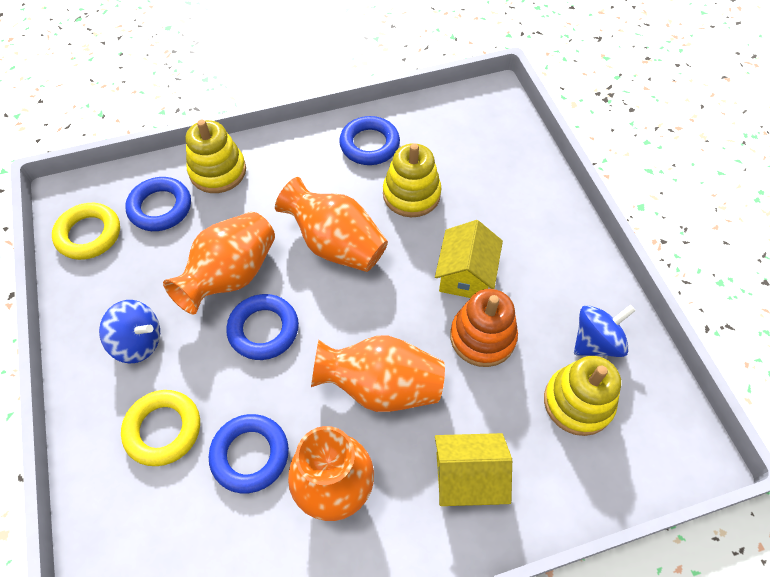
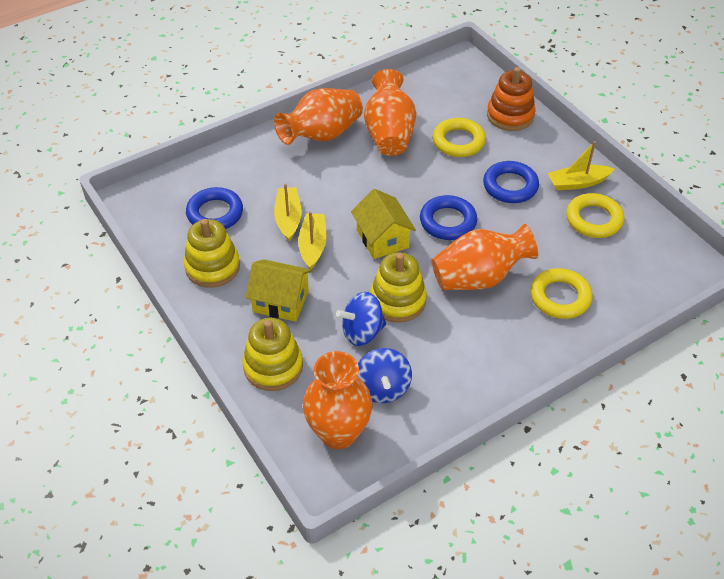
blue ring: [125,177,191,231] [209,414,289,493] [226,294,299,360] [339,116,400,165] = 4 -> [186,187,243,229] [420,195,477,240] [483,161,539,203] = 3
yellow boat: none = 0 -> [274,183,302,241] [298,211,327,269] [548,141,614,191] = 3
yellow ring: [52,203,120,260] [121,390,200,466] = 2 -> [433,118,486,157] [531,268,593,319] [566,193,624,238] = 3

